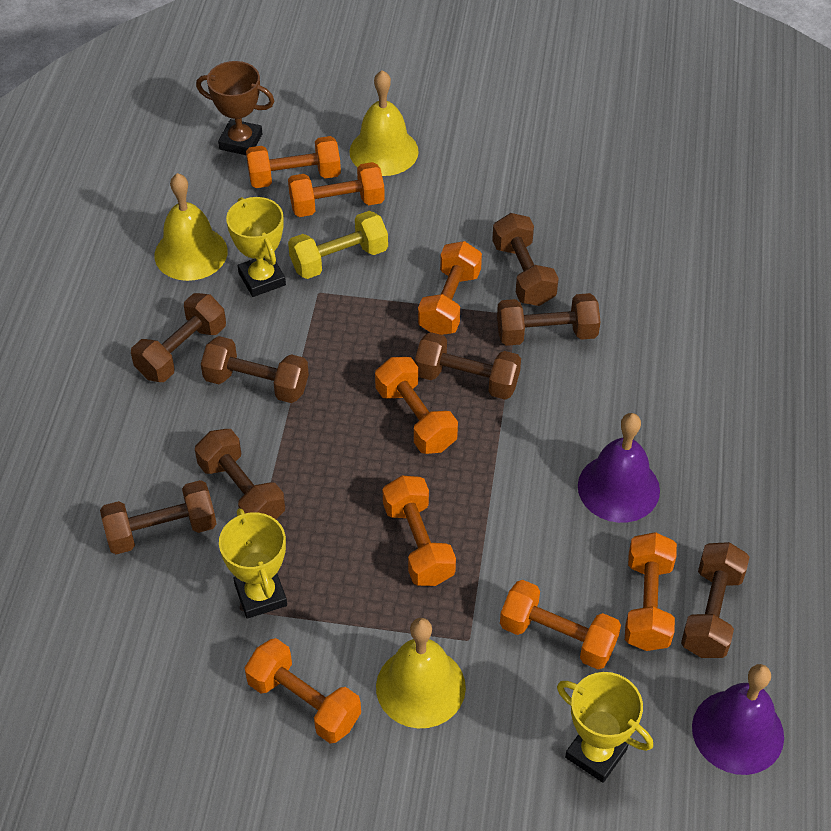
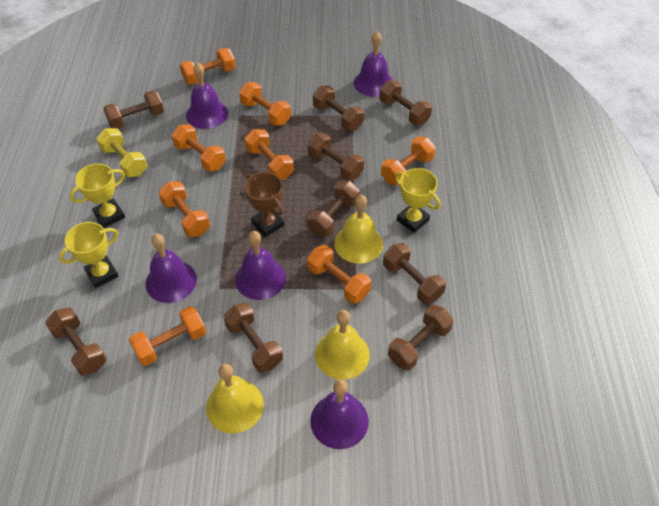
brown dumbbell: [100,480,217,554] [131,293,226,382] [195,429,285,519] [201,336,309,403] [415,332,521,400] [492,213,559,306] [497,293,600,346] [681,542,749,658] = 8 -> [45,307,107,376] [103,90,164,129] [224,303,283,373] [307,181,360,237] [308,133,364,181] [313,86,364,131] [379,80,432,125] [383,243,446,304] [388,305,453,371] = 9
purple bell: [578,413,660,523] [692,664,784,775] = 2 -> [146,234,197,303] [186,62,228,129] [235,231,286,300] [310,380,369,449] [354,31,393,97] = 5

